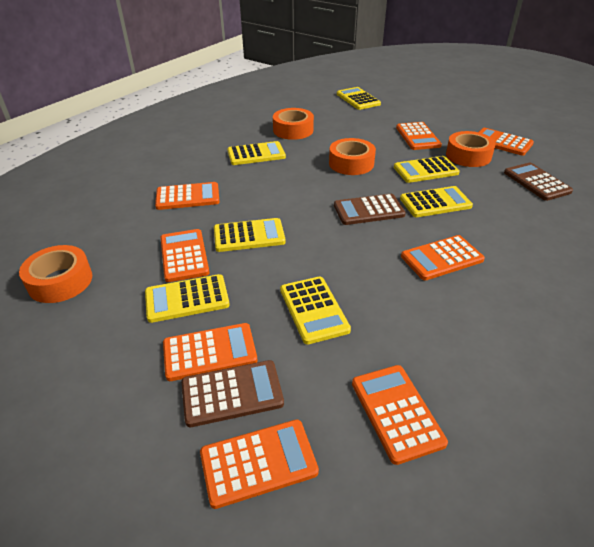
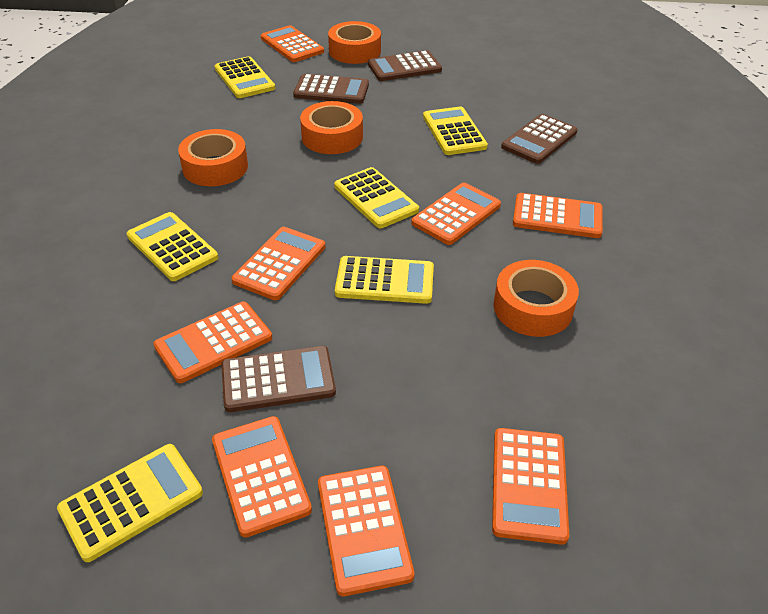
brown calculator: [181,360,284,427] [334,194,406,225] [504,163,573,201] = 3 -> [221,346,336,412] [293,74,369,104] [368,50,442,81] [501,114,578,164] = 4
yellow calculator: [145,274,230,323] [214,218,286,252] [227,141,286,165] [280,276,351,345] [337,87,381,110] [394,156,460,183] [400,186,473,217] = 7 -> [57,444,203,562] [127,212,218,281] [215,56,275,98] [334,167,419,228] [335,256,434,304] [423,106,488,155] = 6

